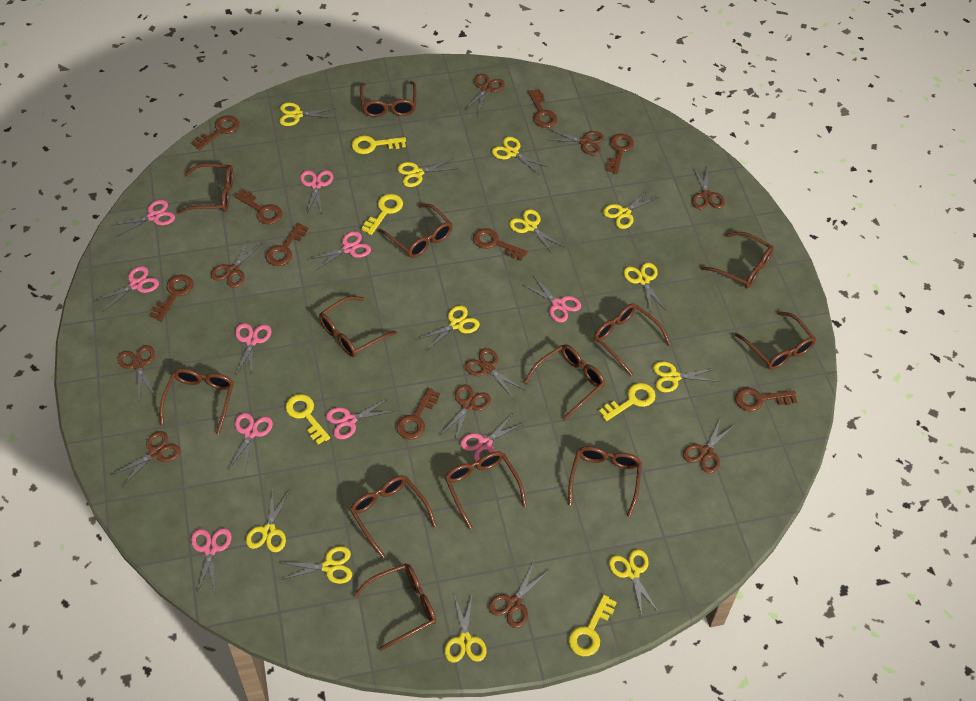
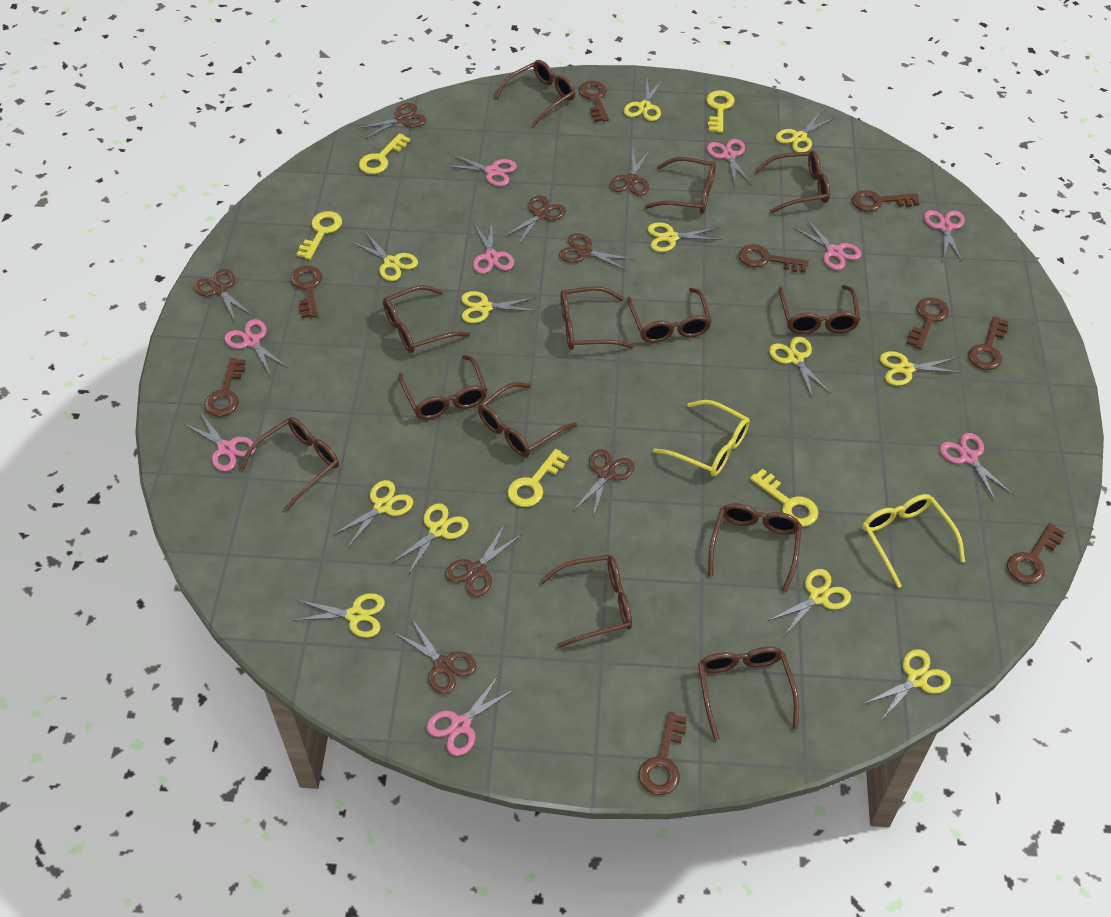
brown scissors: [112,431,181,486] [118,345,156,400] [211,239,261,288] [440,385,491,442] [465,74,505,114] [465,348,525,399] [488,562,548,628] [545,129,604,155] [683,417,736,473] [692,167,725,209] = 10 -> [194,269,253,324] [357,103,426,139] [395,618,477,694] [445,524,521,597] [504,195,566,246] [559,233,635,271] [573,449,635,517] [610,149,650,196] = 8
pink scissors: [95,266,159,311] [111,200,175,237] [191,528,232,593] [228,413,273,471] [235,323,272,376] [300,170,333,214] [309,231,371,271] [326,398,394,439] [460,412,525,462] [522,275,581,323] = 10 -> [183,412,256,472] [224,319,288,375] [426,675,514,756] [446,154,517,186] [473,222,514,274] [707,139,752,185] [793,219,862,270] [924,210,965,262] [940,433,1012,501] = 9
yellow glasses: none = 0 -> [653,400,750,477] [862,494,965,588] = 2

